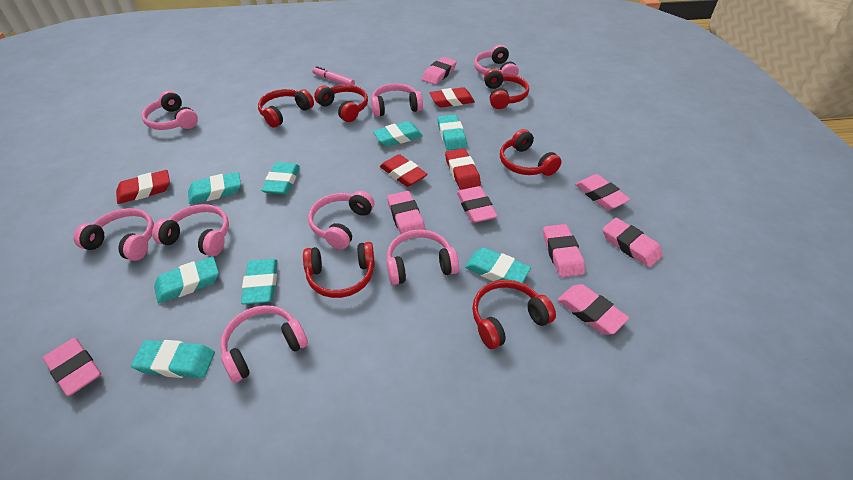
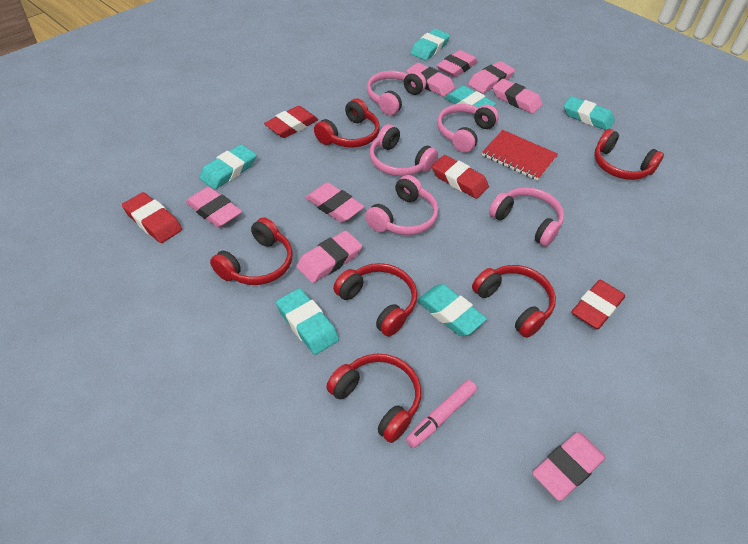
pink headphones: [73,208,154,261] [141,91,198,130] [152,204,229,256] [220,305,308,383] [308,191,375,249] [371,83,423,117] [386,230,459,285] [474,45,519,76] = 8 -> [365,175,438,235] [367,71,426,115] [370,124,438,176] [437,104,499,153] [489,187,564,247] = 5
red notebook: none = 0 -> [482,130,558,181] = 1
turquoise eraser: [131,340,215,378] [154,257,219,303] [188,172,241,204] [241,259,277,304] [261,162,300,195] [373,121,423,147] [438,115,467,150] [465,248,531,283] = 8 -> [199,144,256,189] [276,288,339,355] [410,29,450,60] [417,284,487,336] [444,86,496,115] [564,96,615,130] = 6

